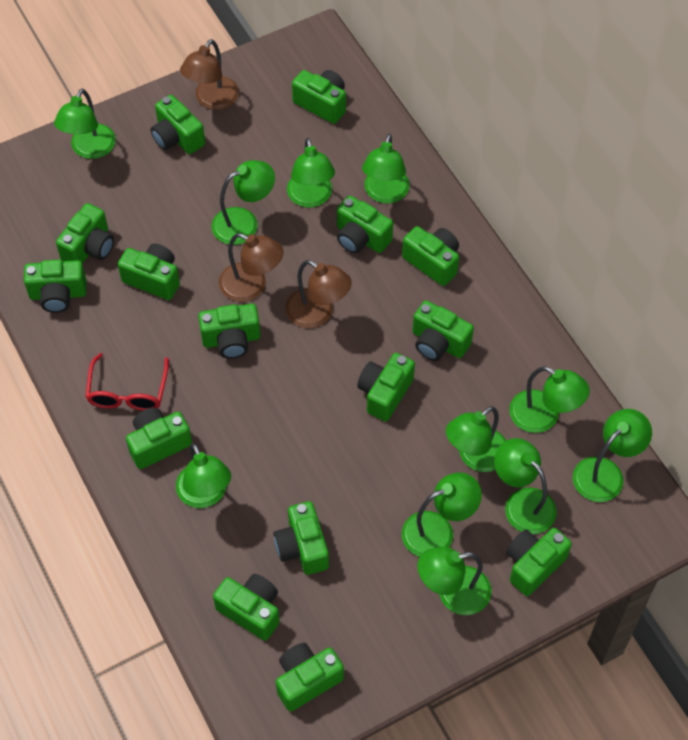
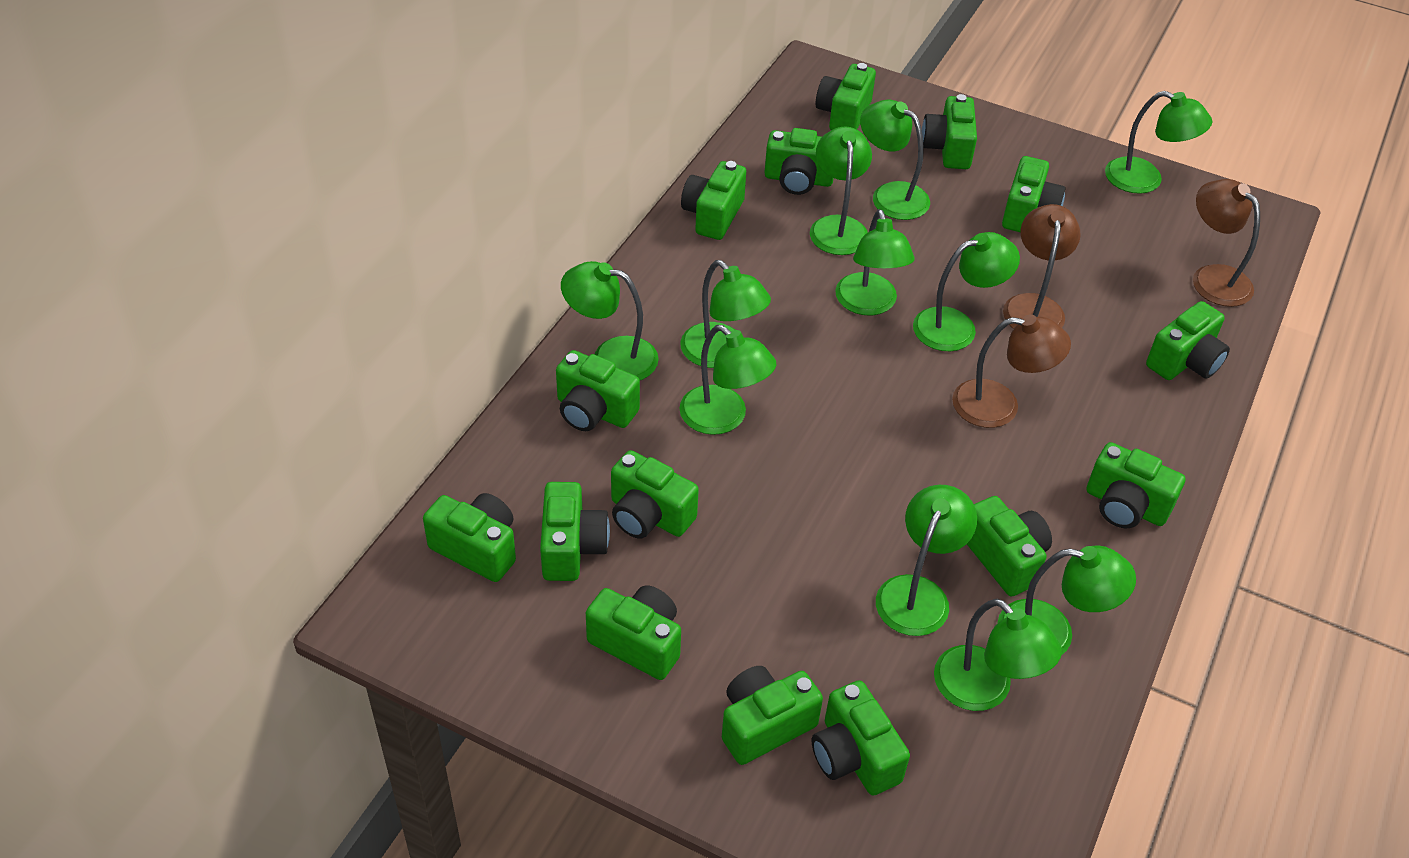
red glasses: [85,353,169,411] = 1 -> none = 0

